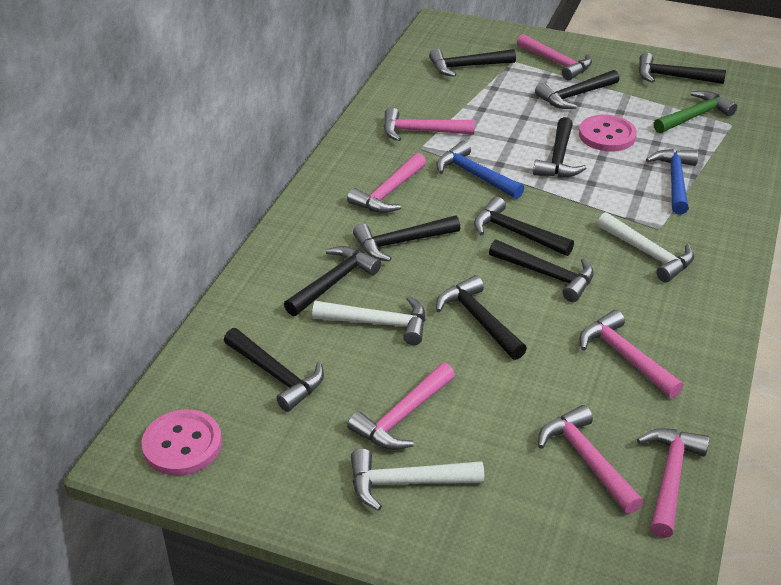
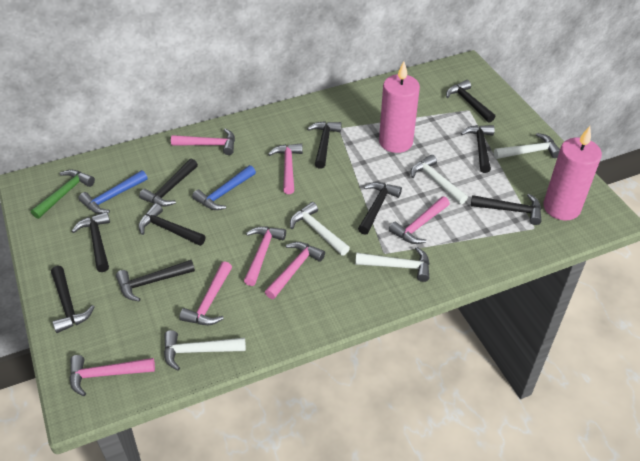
pink button: [142,409,222,476] [579,115,637,151] = 2 -> none = 0
pink candle: none = 0 -> [379,61,420,153] [543,126,602,220] = 2
white hammer: [312,296,426,345] [351,448,484,511] [597,212,694,282] = 3 -> [164,330,246,371] [290,202,350,256] [355,247,429,282] [411,155,468,204] [494,133,560,159] = 5

